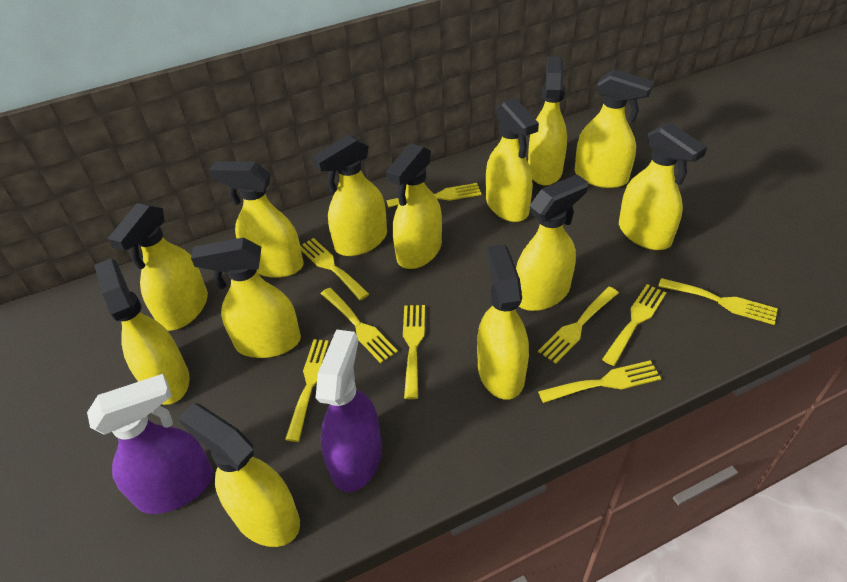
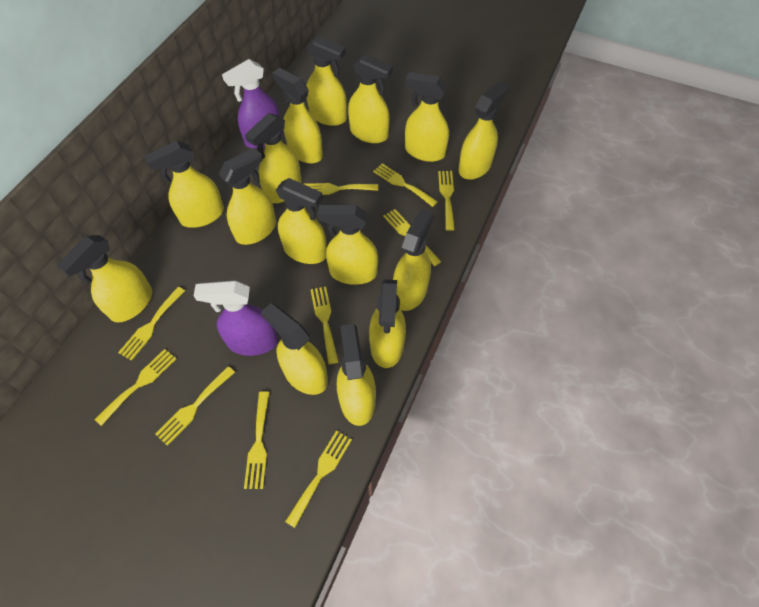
yellow fork: [285,339,329,442] [300,238,369,300] [321,288,398,363] [386,183,482,208] [403,305,425,399] [538,287,619,364] [538,360,661,403] [602,284,667,366] [658,278,778,325] = 9 -> [94,349,177,426] [118,287,185,361] [155,366,235,446] [244,391,270,489] [285,431,352,528] [304,183,378,195] [310,287,339,364] [373,163,438,207] [383,209,441,266] [438,171,455,231] = 10
yellow spray bottle: [94,259,190,405] [108,203,208,331] [178,403,300,547] [191,238,301,358] [209,161,304,278] [312,134,387,256] [386,143,442,269] [477,245,529,400] [486,98,539,222] [516,175,588,311] [528,56,567,186] [575,69,654,188] [619,122,707,250] = 13 -> [56,235,152,323] [144,141,224,228] [218,148,276,245] [245,113,302,203] [261,303,328,395] [272,68,323,164] [276,178,327,264] [306,36,347,126] [317,205,378,285] [337,324,376,426] [348,54,393,143] [369,279,406,368] [393,208,434,311] [405,72,449,162] [458,81,509,180] = 15

